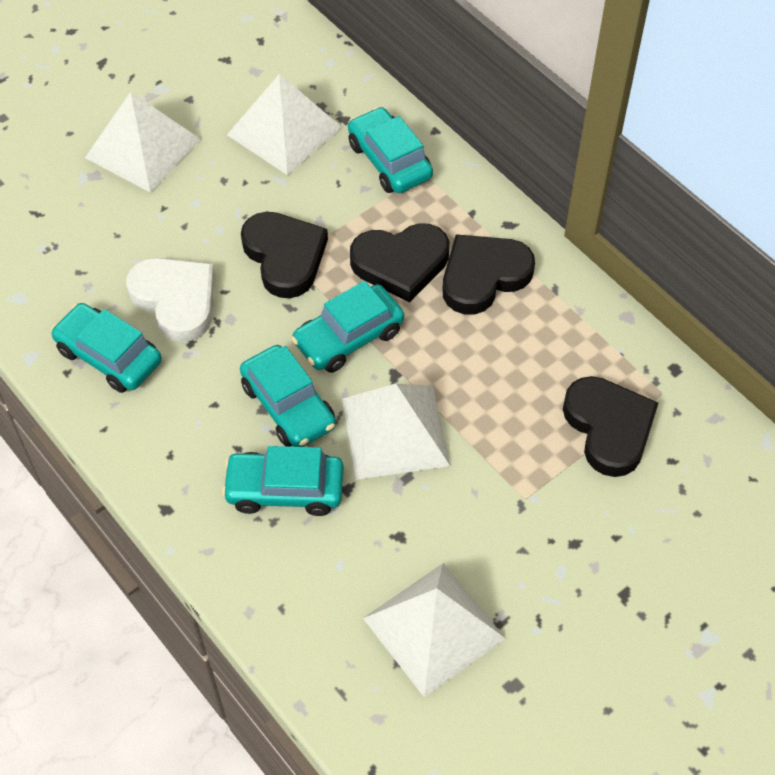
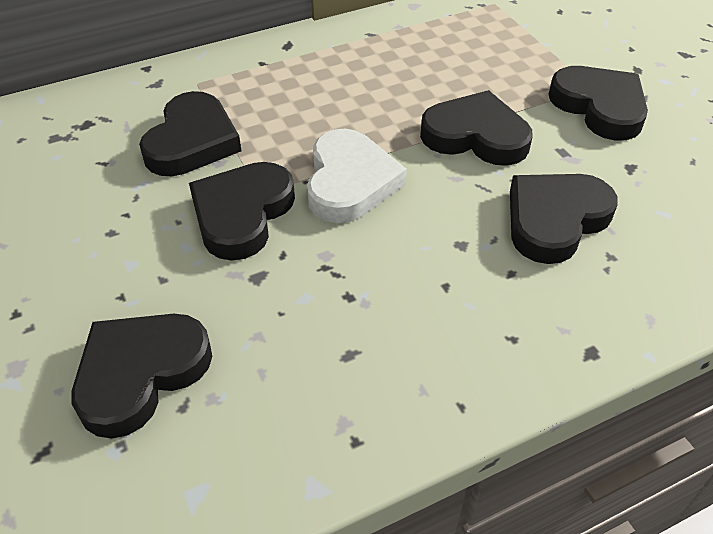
black heart: [241,212,328,298] [350,223,449,303] [443,234,535,314] [563,376,658,477] = 4 -> [72,314,212,438] [139,91,241,176] [189,162,295,261] [420,90,533,166] [510,174,618,264] [548,66,648,141] = 6
turquoise car: [51,303,162,393] [222,446,344,516] [240,345,336,447] [291,281,404,373] [348,107,433,193] = 5 -> none = 0
white pyramid: [85,92,201,193] [227,74,342,175] [342,384,450,480] [363,563,506,697] = 4 -> none = 0

